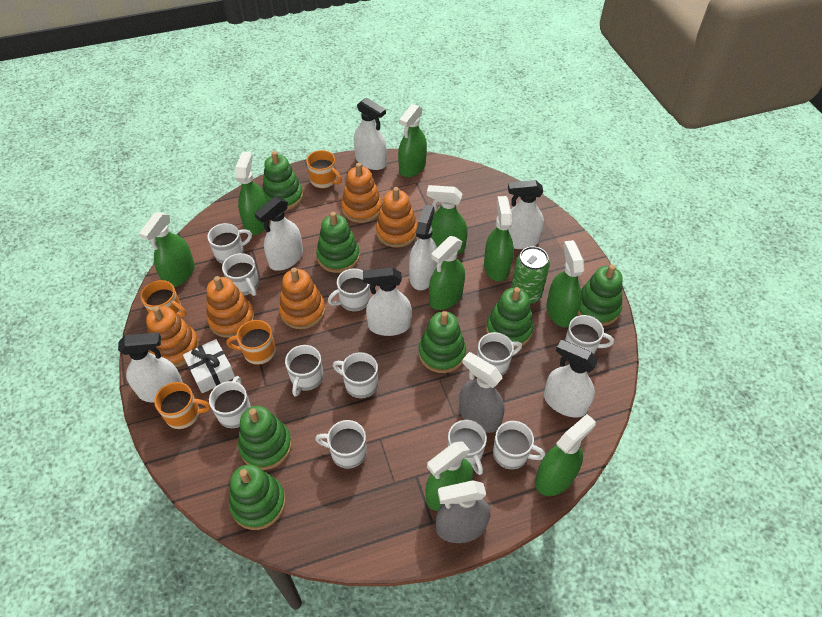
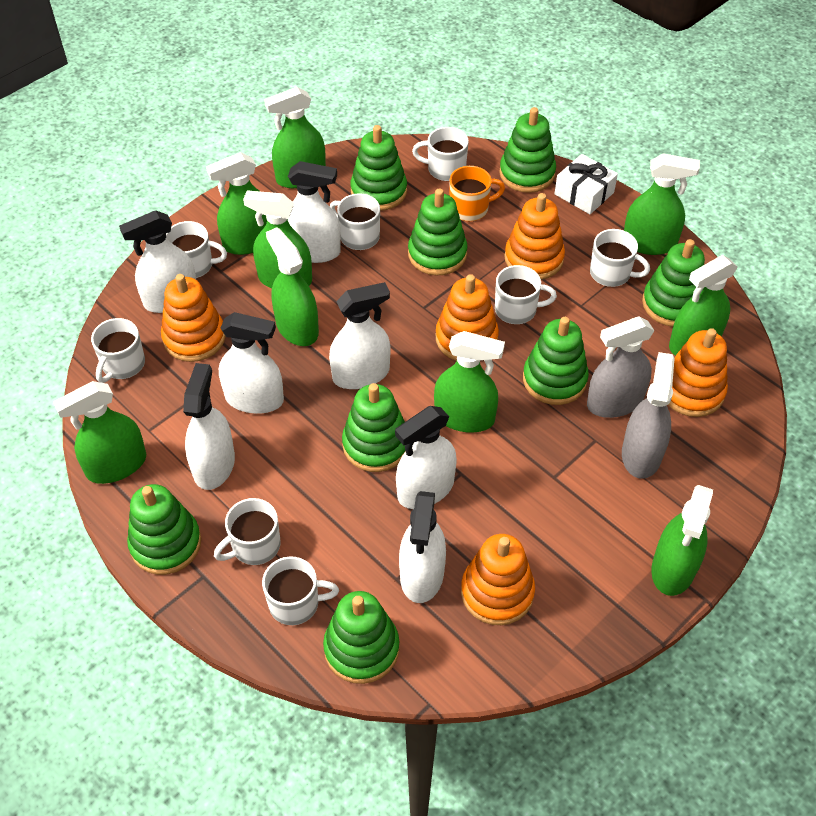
green can: [511,246,550,304] = 1 -> none = 0
green stacking toy: [229,464,286,530] [238,406,292,470] [262,151,303,211] [316,212,360,273] [418,311,466,373] [486,287,533,349] [577,265,623,326] = 7 -> [127,484,201,575] [323,591,400,684] [342,383,406,472] [350,125,407,211] [408,189,468,275] [499,107,556,193] [523,317,589,405] [642,239,705,327] = 8
orange mug: [140,280,187,317] [154,382,211,429] [226,320,276,365] [306,150,342,188] = 4 -> [450,166,505,221] = 1
white mug: [207,223,252,264] [209,376,251,428] [222,253,259,296] [285,345,323,397] [315,420,367,469] [328,269,370,311] [333,352,378,398] [448,420,487,475] [477,332,522,375] [493,421,546,469] [565,315,614,355] = 11 -> [91,318,145,383] [166,221,227,278] [214,498,280,565] [262,556,339,625] [330,193,380,250] [412,127,468,181] [495,265,557,324] [590,229,650,287] = 8

